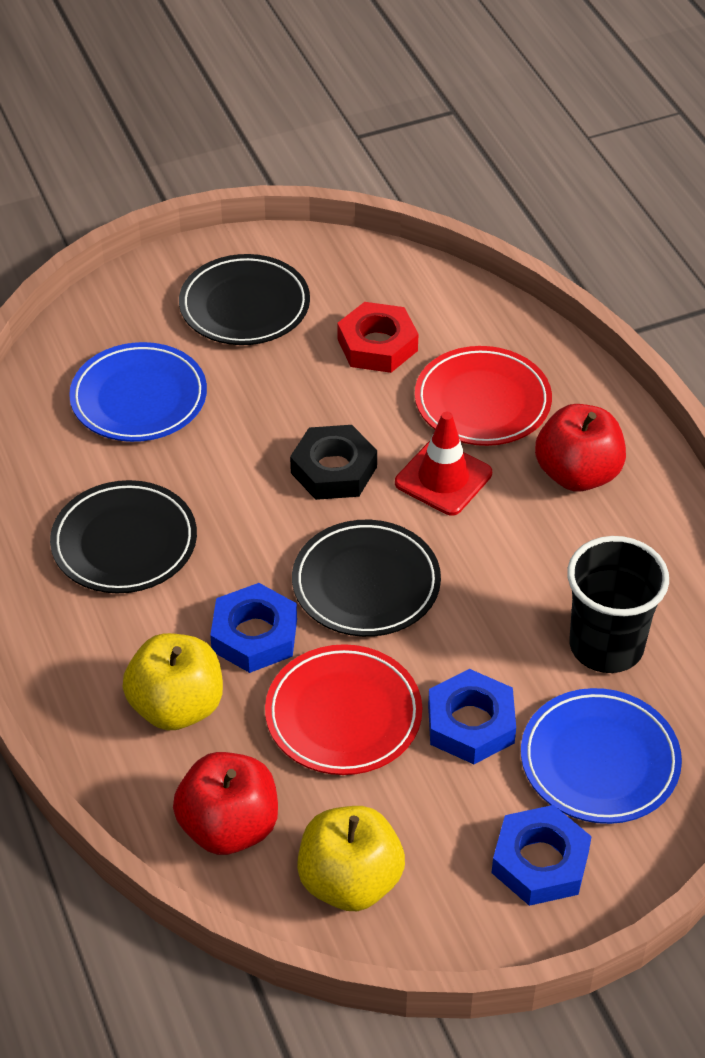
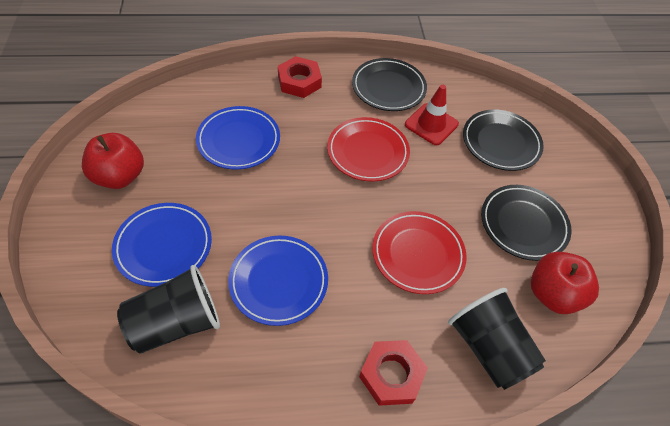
black cup: [567,536,669,673] = 1 -> [117,265,220,354] [448,288,546,390] = 2
black nut: [290,425,377,500] = 1 -> none = 0
blue nut: [210,583,297,673] [428,669,516,764] [492,805,592,906] = 3 -> none = 0
blue plate: [69,342,207,442] [521,688,682,824] = 2 -> [112,203,212,287] [196,106,280,170] [228,236,328,326] = 3
red nut: [337,302,418,373] = 1 -> [278,56,322,98] [359,340,428,406] = 2
yellow apple: [123,633,223,730] [297,806,405,911] = 2 -> none = 0

